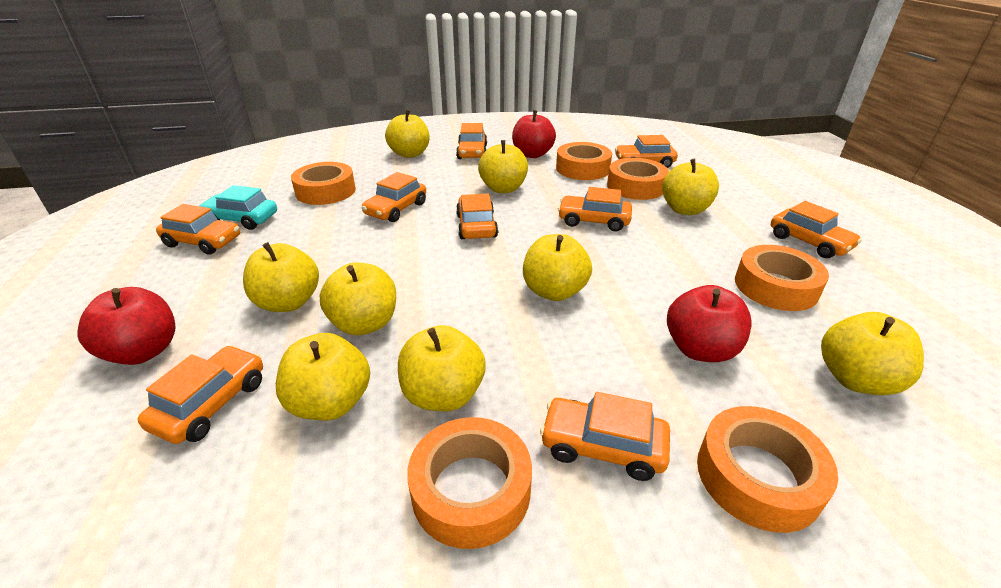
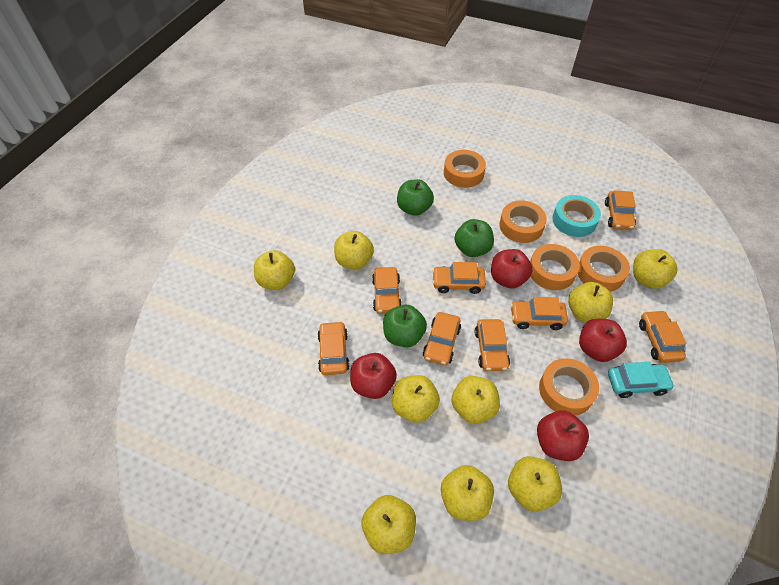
green apple: none = 0 -> [383,305,427,347] [397,179,434,216] [455,219,494,257] = 3
orange car: [138,345,263,444] [156,204,240,255] [361,172,426,222] [456,123,487,159] [456,194,498,239] [540,392,670,481] [558,187,632,232] [615,135,678,168] [771,201,862,258] = 9 -> [317,321,350,375] [372,267,402,313] [423,312,461,365] [432,262,486,294] [475,319,510,371] [510,297,568,330] [605,190,636,230] [639,310,686,363] = 8
orange tape: [291,162,356,205] [407,417,532,549] [556,142,612,180] [607,158,669,200] [697,406,838,533] [735,245,829,311] = 6 -> [444,150,486,188] [499,200,547,243] [530,244,580,290] [539,358,599,416] [578,246,630,292] = 5
red apple: [78,287,176,365] [512,110,556,158] [667,285,752,362] = 3 -> [350,353,397,399] [491,249,533,289] [537,410,589,461] [579,319,627,362] = 4
turquoise tape: none = 0 -> [553,195,601,237] = 1

